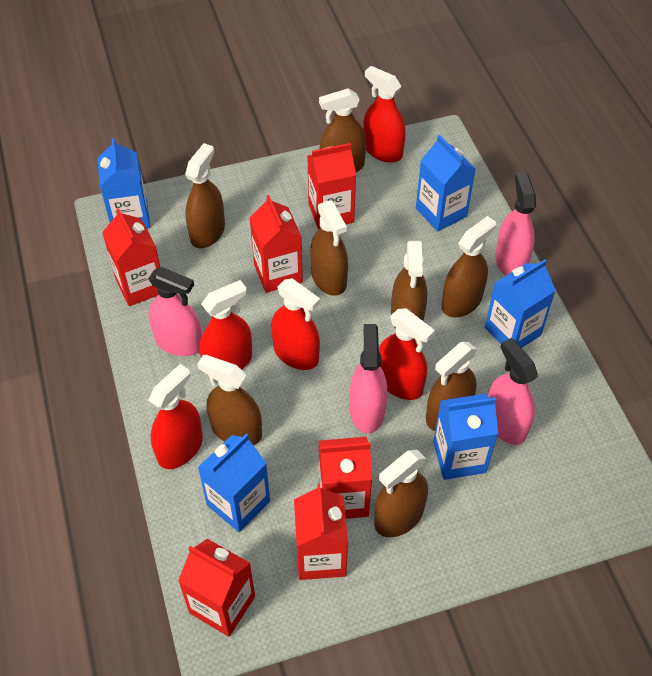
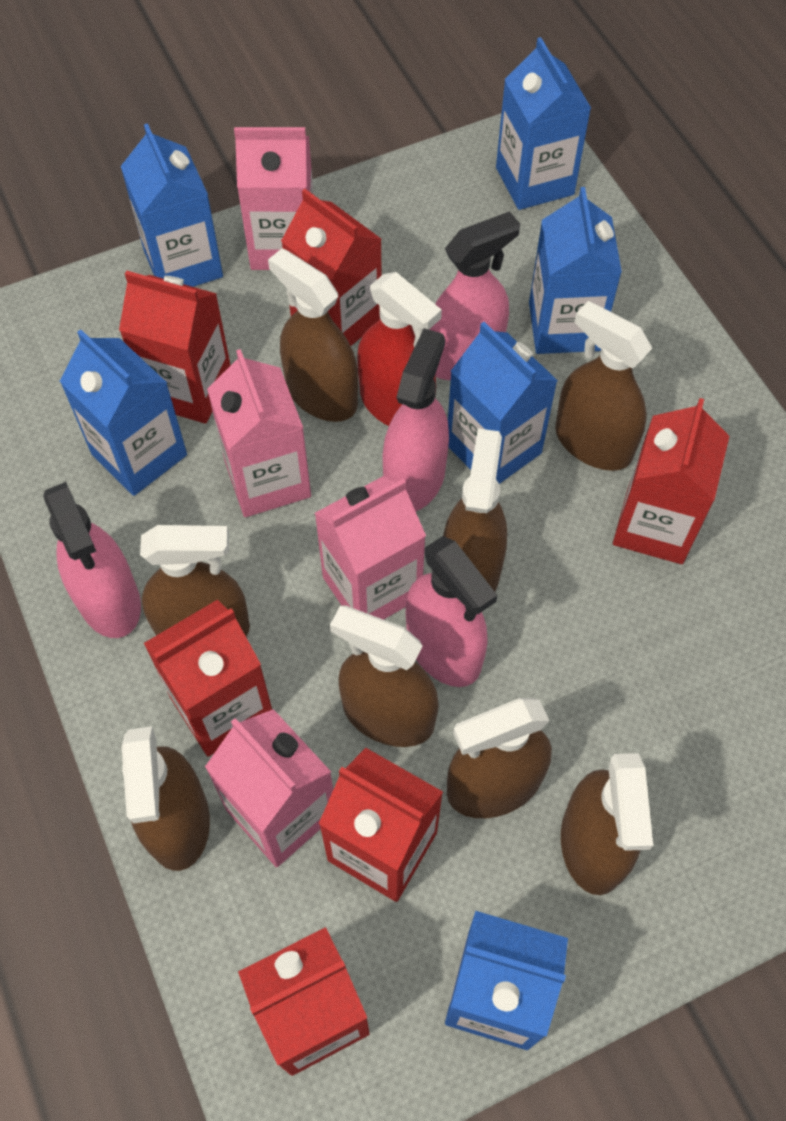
blue carton: [97,138,150,229] [198,434,270,532] [416,135,476,232] [433,394,498,480] [485,260,556,348] = 5 -> [60,330,187,496] [121,123,223,287] [445,911,568,1050] [448,322,558,484] [496,37,591,210] [529,187,622,354] = 6
pink carton: none = 0 -> [205,709,333,867] [207,349,311,517] [234,127,314,270] [315,476,426,620] = 4
red spray bottle: [148,364,203,469] [200,280,252,376] [271,278,320,370] [363,66,406,163] [379,308,435,400] = 5 -> [357,272,442,426] = 1

